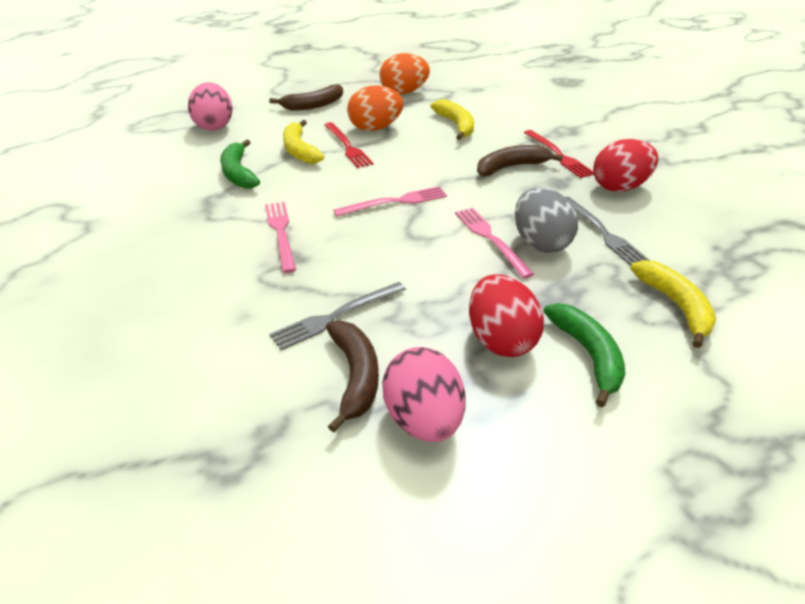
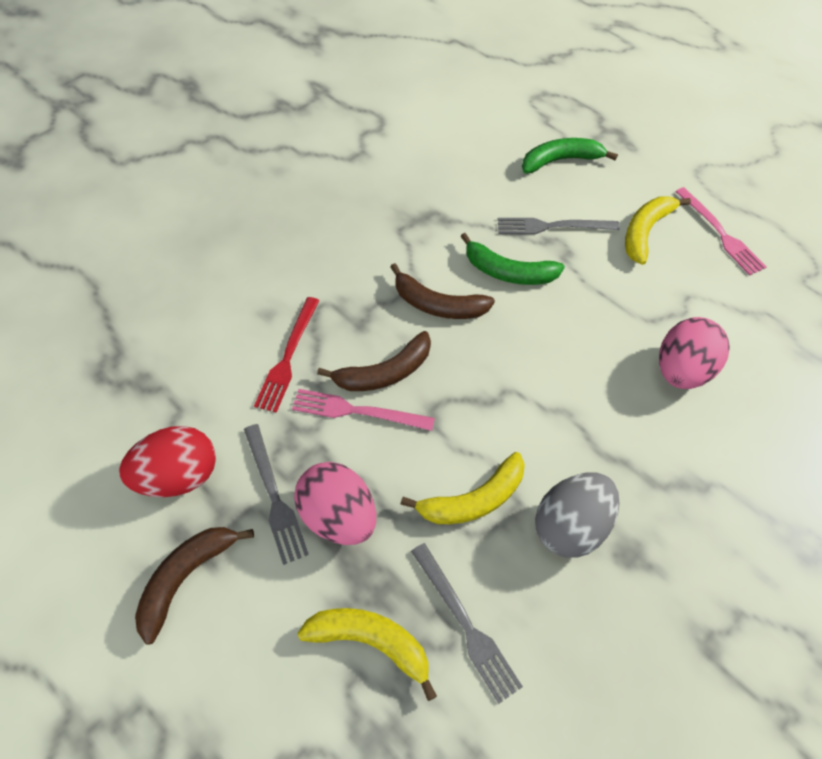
grey fork: [269,282,406,350] [565,196,649,266] = 2 -> [244,424,309,565] [411,543,523,704] [498,218,620,234] = 3
orange egg: [347,85,403,131] [379,53,430,95] = 2 -> none = 0
pink fork: [265,202,296,273] [333,186,447,216] [455,208,534,279] = 3 -> [292,389,435,431] [675,187,766,275] = 2
red egg: [469,274,544,357] [593,139,658,192] = 2 -> [119,426,216,497] = 1
red fork: [324,122,374,168] [524,130,594,178] = 2 -> [254,297,320,413] = 1

